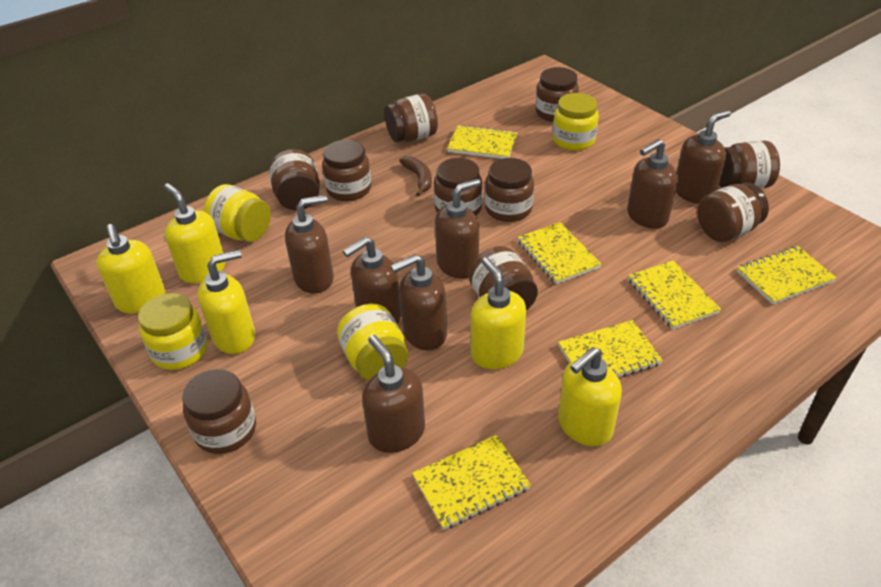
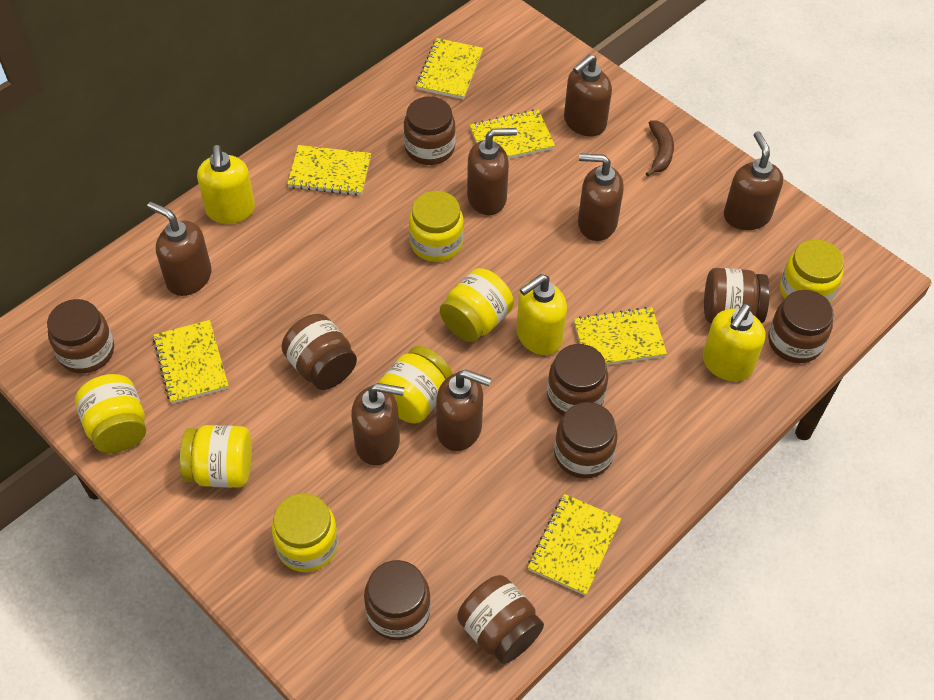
brown jar: [182,369,256,454] [269,149,320,210] [322,140,371,201] [384,93,438,142] [434,158,483,216] [468,246,538,311] [485,158,534,222] [536,67,579,122] [697,183,769,242] [719,140,780,189] = 10 -> [47,299,114,373] [281,314,357,390] [364,560,431,640] [404,96,456,165] [457,575,544,664] [547,344,608,416] [554,402,617,479] [704,268,770,324] [768,290,834,363] = 9
yellow jar: [138,293,208,370] [204,184,271,242] [337,304,408,381] [553,93,599,151] = 4 -> [75,374,146,453] [180,425,252,488] [272,493,338,572] [378,346,452,423] [409,191,464,262] [440,268,514,342] [780,239,844,303] = 7
yellow soap dispenser: [97,224,165,313] [164,183,226,283] [198,250,255,354] [471,257,526,369] [558,347,622,446] = 5 -> [197,145,255,224] [516,274,567,355] [703,304,766,382] = 3

